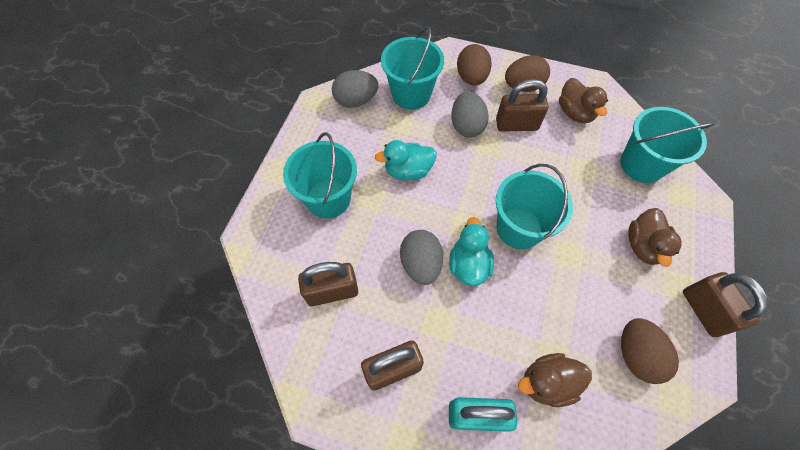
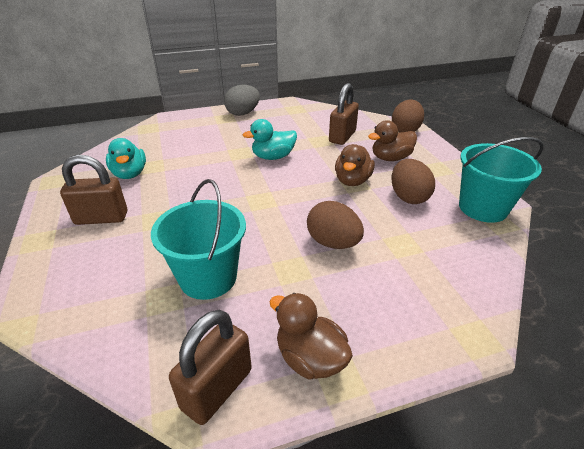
brown padlock: [298,262,358,306] [361,341,424,391] [496,79,548,132] [683,272,768,337] = 4 -> [60,155,127,225] [169,310,252,425] [329,83,359,145] = 3
grey egg: [332,70,378,108] [400,230,443,285] [451,91,489,138] = 3 -> [224,85,260,116] = 1
turquoise bucket: [283,132,357,218] [381,27,444,110] [496,164,573,249] [620,107,715,183] = 4 -> [151,179,246,300] [459,137,543,223] = 2
turquoise padlock: [449,397,517,432] = 1 -> none = 0

